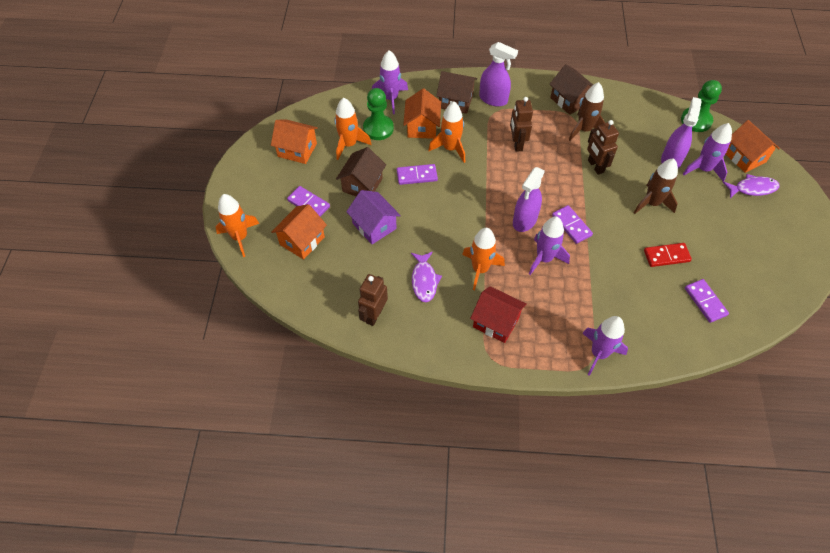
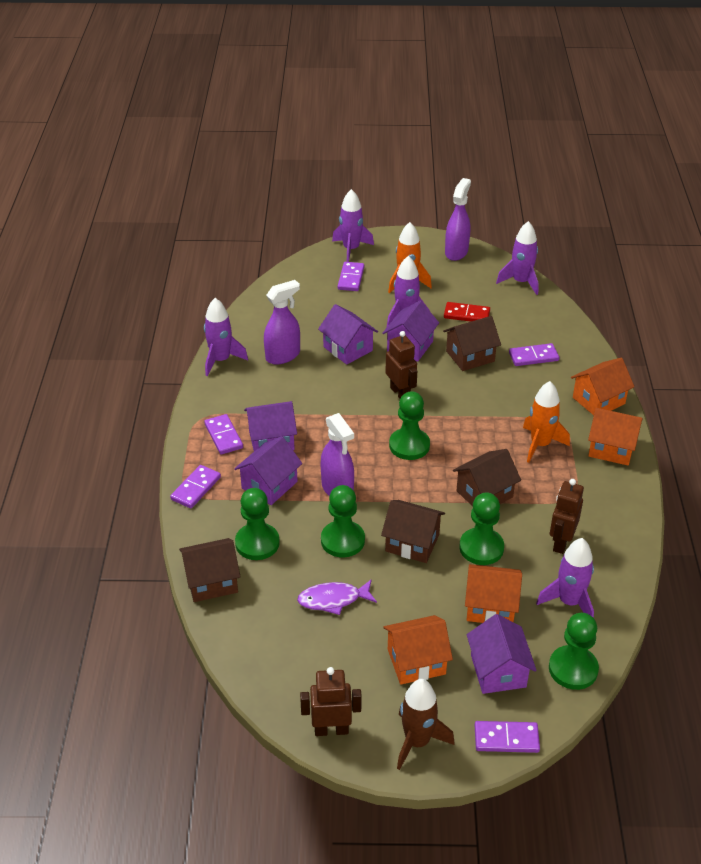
brown house: [336,147,386,196] [436,71,477,114] [550,64,593,115] = 3 -> [179,538,241,602] [381,500,445,563] [443,316,501,371] [453,449,521,506] = 4
brown rocket: [569,82,605,141] [634,158,678,214] = 2 -> [397,679,455,770] = 1
green pawn: [363,88,394,140] [681,80,722,132] = 2 -> [235,488,280,560] [321,485,365,557] [389,391,430,460] [459,492,504,565] [549,613,599,690] = 5
orange rocket: [216,194,259,257] [334,98,372,160] [429,102,465,163] [462,228,505,290] = 4 -> [388,222,432,293] [523,381,570,463] = 2
purple domino: [287,186,330,217] [397,164,438,185] [552,205,593,244] [685,279,729,323] = 4 -> [170,465,221,508] [204,414,243,454] [338,262,364,291] [475,721,540,753] [509,343,559,366] = 5
purple fish: [411,252,442,302] [723,174,780,198] = 2 -> [297,579,377,615] = 1
purple house: [346,190,401,244] = 1 -> [234,436,302,505] [244,401,297,451] [318,304,378,365] [382,300,439,362] [467,614,537,694] = 5
purple rocket: [372,50,408,114] [529,216,570,275] [582,316,628,376] [683,123,732,182] = 4 -> [204,298,248,376] [332,189,374,262] [387,256,430,326] [496,221,539,295] [536,538,594,618] = 5
red house: [470,286,527,343] = 1 -> none = 0

